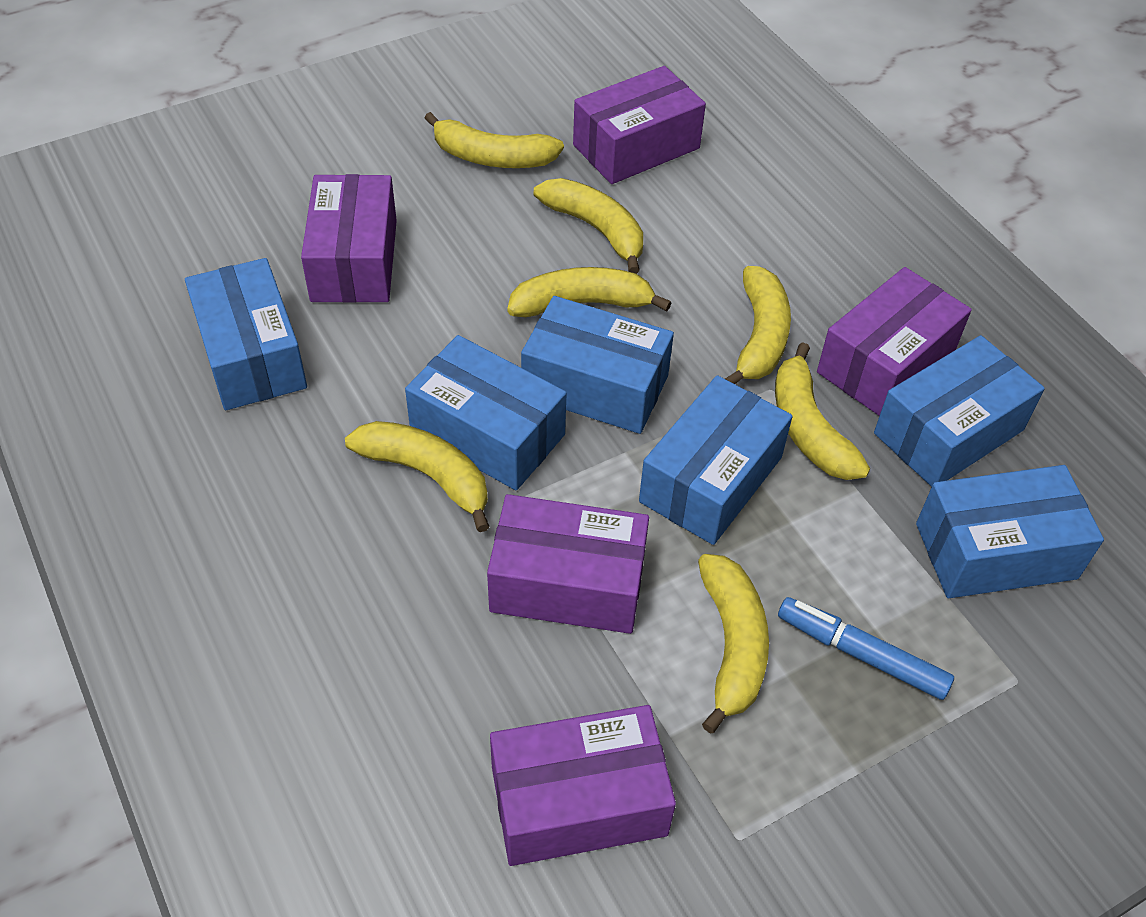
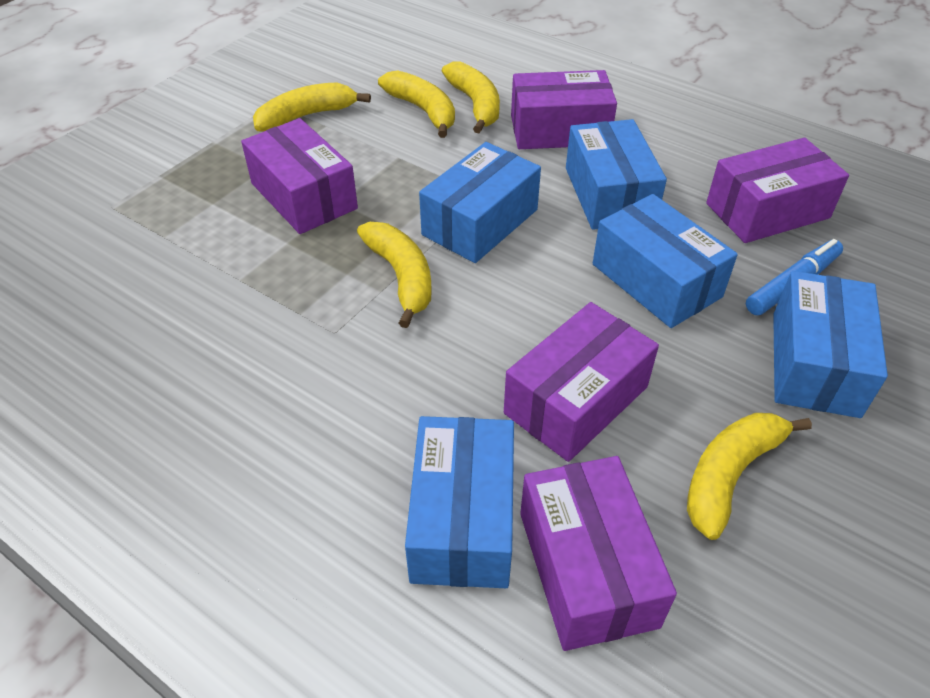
blue box: [185,258,307,410] [405,335,567,490] [521,296,674,434] [639,375,793,545] [874,335,1045,487] [916,465,1104,598] = 6 -> [405,416,514,588] [419,142,541,263] [566,119,667,230] [593,194,738,328] [773,271,888,418] = 5
yellow banana: [345,421,490,532] [425,112,564,168] [507,267,671,317] [534,178,643,274] [698,554,769,733] [725,266,791,384] [775,342,870,480] = 7 -> [253,82,371,132] [357,222,432,328] [378,70,455,138] [442,62,500,133] [687,413,812,540] = 5

